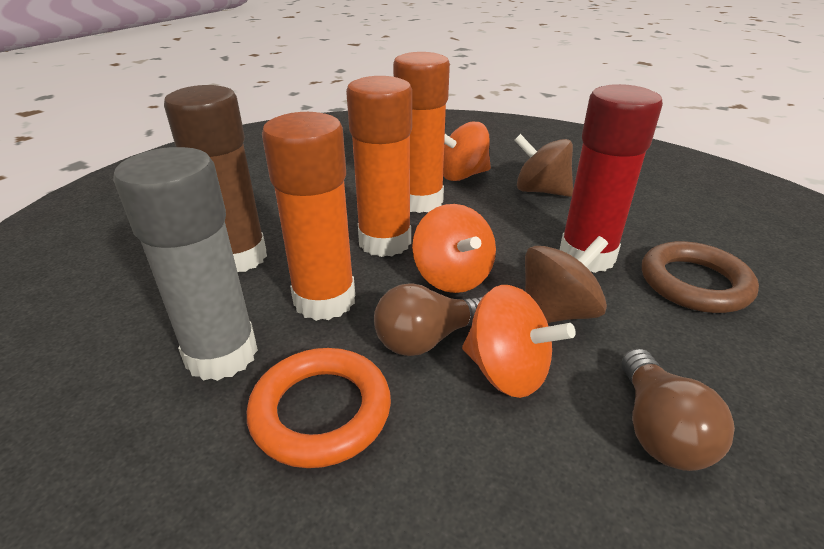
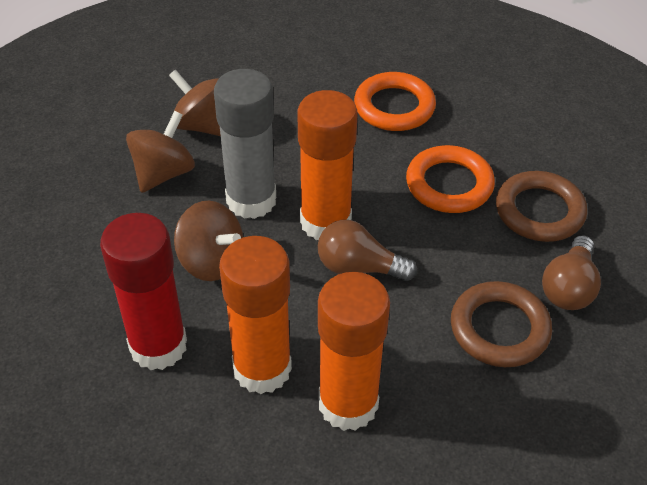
brown glue stick: [164,85,267,272] = 1 -> none = 0
brown ring: [642,241,759,313] = 1 -> [451,281,552,367] [496,171,587,242] = 2
brown spinning top: [515,134,573,197] [525,236,608,323] = 2 -> [126,111,195,193] [169,70,221,136] [174,201,243,281] = 3
orange ring: [247,348,391,468] = 1 -> [354,72,436,131] [406,145,495,213] = 2
orange spinning top: [412,204,496,293] [443,122,491,181] [462,285,575,398] = 3 -> none = 0

